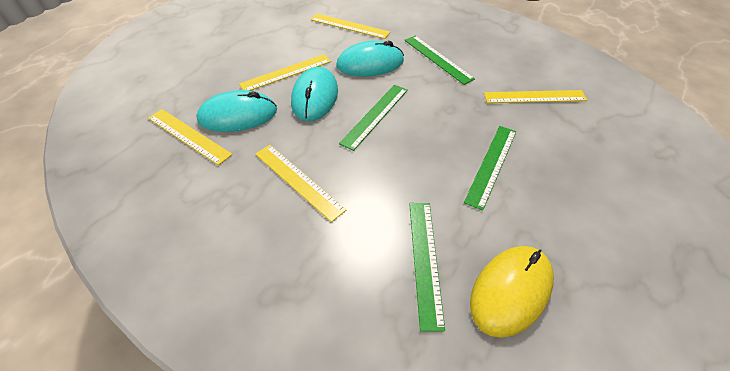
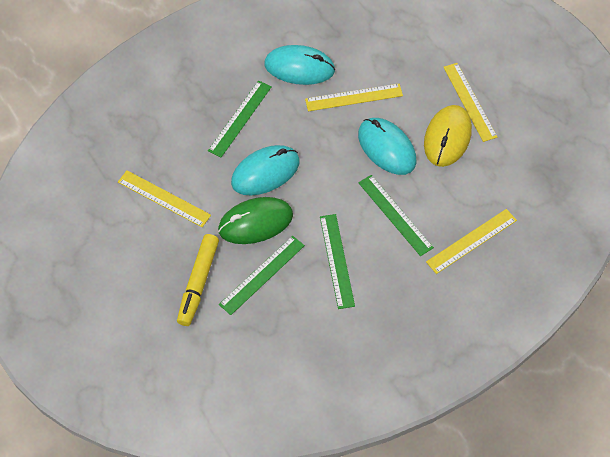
green mouse: none = 0 -> [218,197,293,244] = 1
yellow marker: none = 0 -> [177,234,219,326] = 1
yellow ruler: [148,109,232,165] [239,54,331,91] [255,145,346,222] [311,14,390,39] [484,90,587,103] = 5 -> [118,170,211,227] [305,84,403,111] [426,209,517,274] [443,63,497,142] = 4

